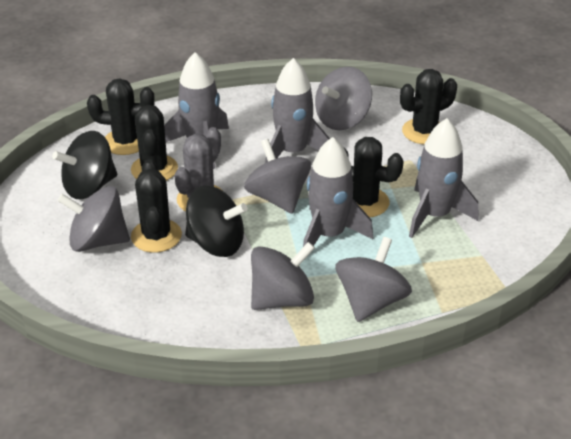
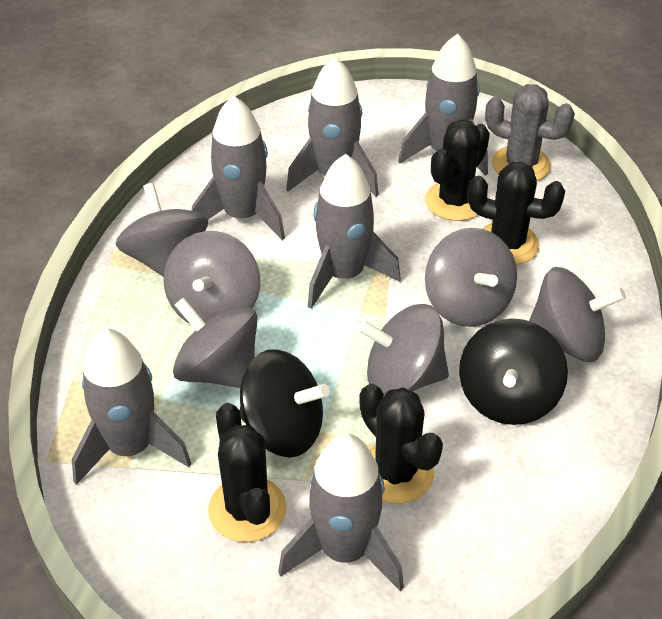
black cactus: [87,79,155,155] [131,105,178,181] [131,159,182,253] [344,137,404,217] [400,69,457,144] = 5 -> [208,403,287,542] [359,384,443,504] [425,120,490,221] [467,162,565,265] = 4
grey rocket: [164,52,229,169] [265,58,330,163] [303,137,373,260] [409,118,478,238] = 4 -> [72,328,191,485] [192,95,285,240] [278,434,404,592] [286,57,379,197] [308,154,401,309] [398,34,488,176] = 6
grey spinning top: [57,186,130,252] [244,139,311,214] [251,242,315,310] [315,66,372,130] [335,237,412,322] = 5 -> [116,183,208,277] [164,231,260,324] [173,297,257,388] [358,304,449,395] [425,228,517,327] [529,267,626,362] = 6

